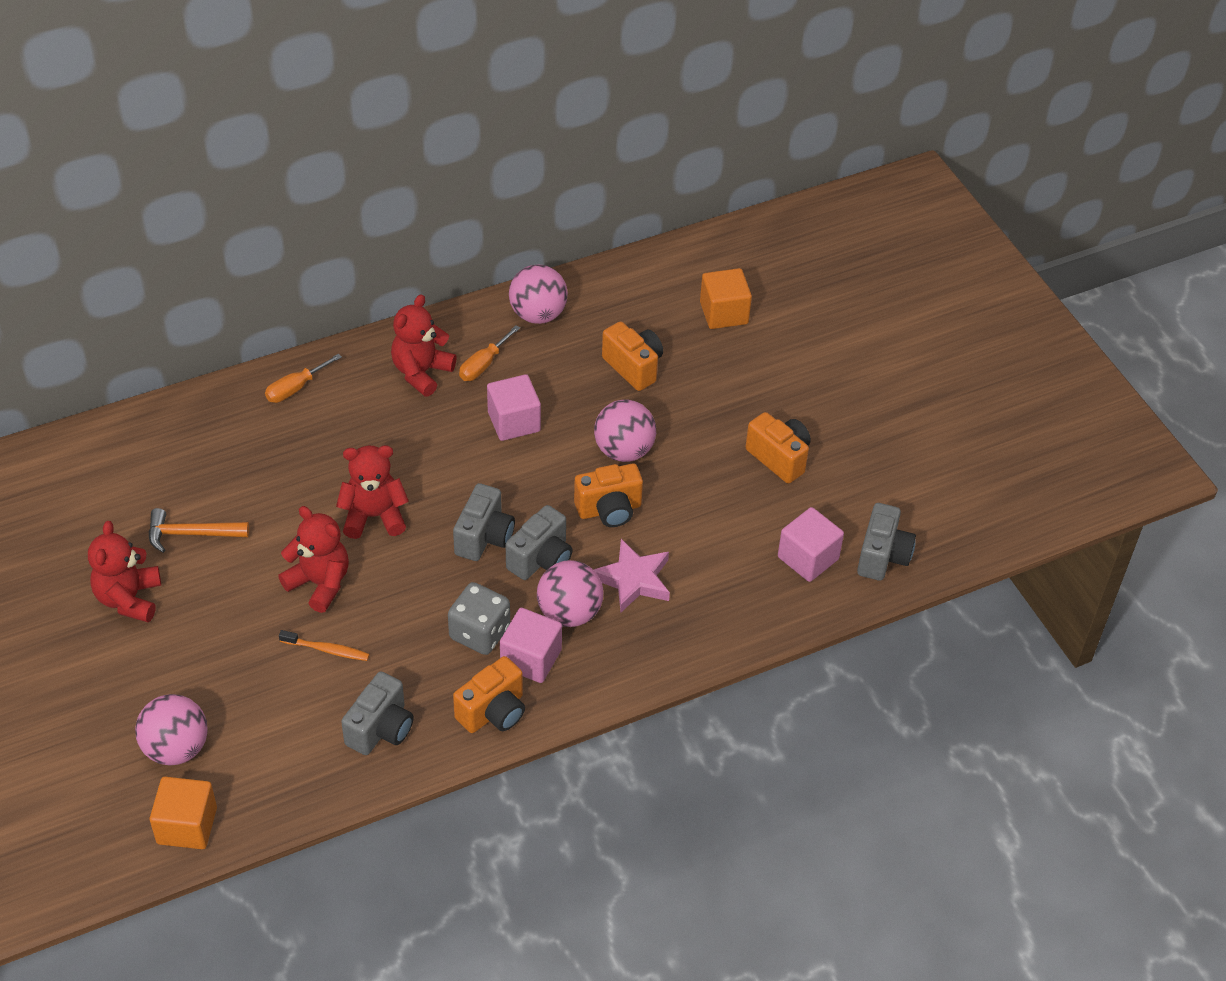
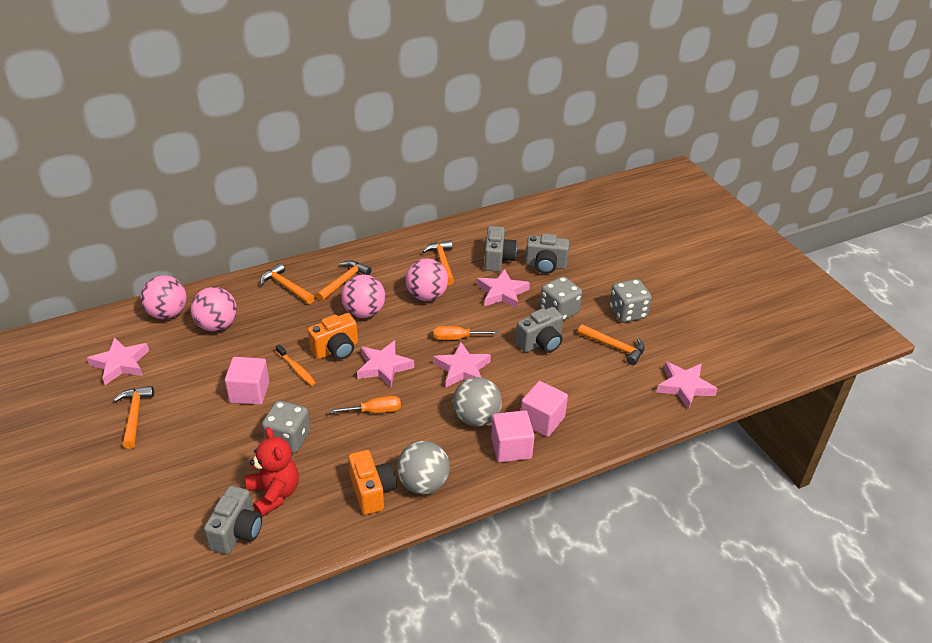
grey ball: none = 0 -> [397,441,450,494] [453,377,502,427] = 2
grey dice: [448,582,510,655] = 1 -> [262,400,310,453] [540,276,582,321] [609,279,652,323] = 3
orange camera: [453,656,525,733] [574,464,643,527] [602,321,663,391] [746,412,811,484] = 4 -> [308,313,358,360] [348,450,397,515] = 2
orange cube: [150,777,217,849] [700,268,752,329] = 2 -> none = 0
orange hammer: [149,508,249,553] = 1 -> [114,386,154,449] [260,263,315,304] [316,260,372,302] [422,240,454,285] [578,324,645,365] = 5
pink star: [594,539,670,612] = 1 -> [87,337,149,385] [357,340,414,388] [433,342,491,387] [477,269,530,309] [656,361,718,410] = 5
red teddy bear: [88,521,161,622] [278,506,349,613] [336,445,409,539] [391,294,457,397] = 4 -> [246,427,299,517] = 1

